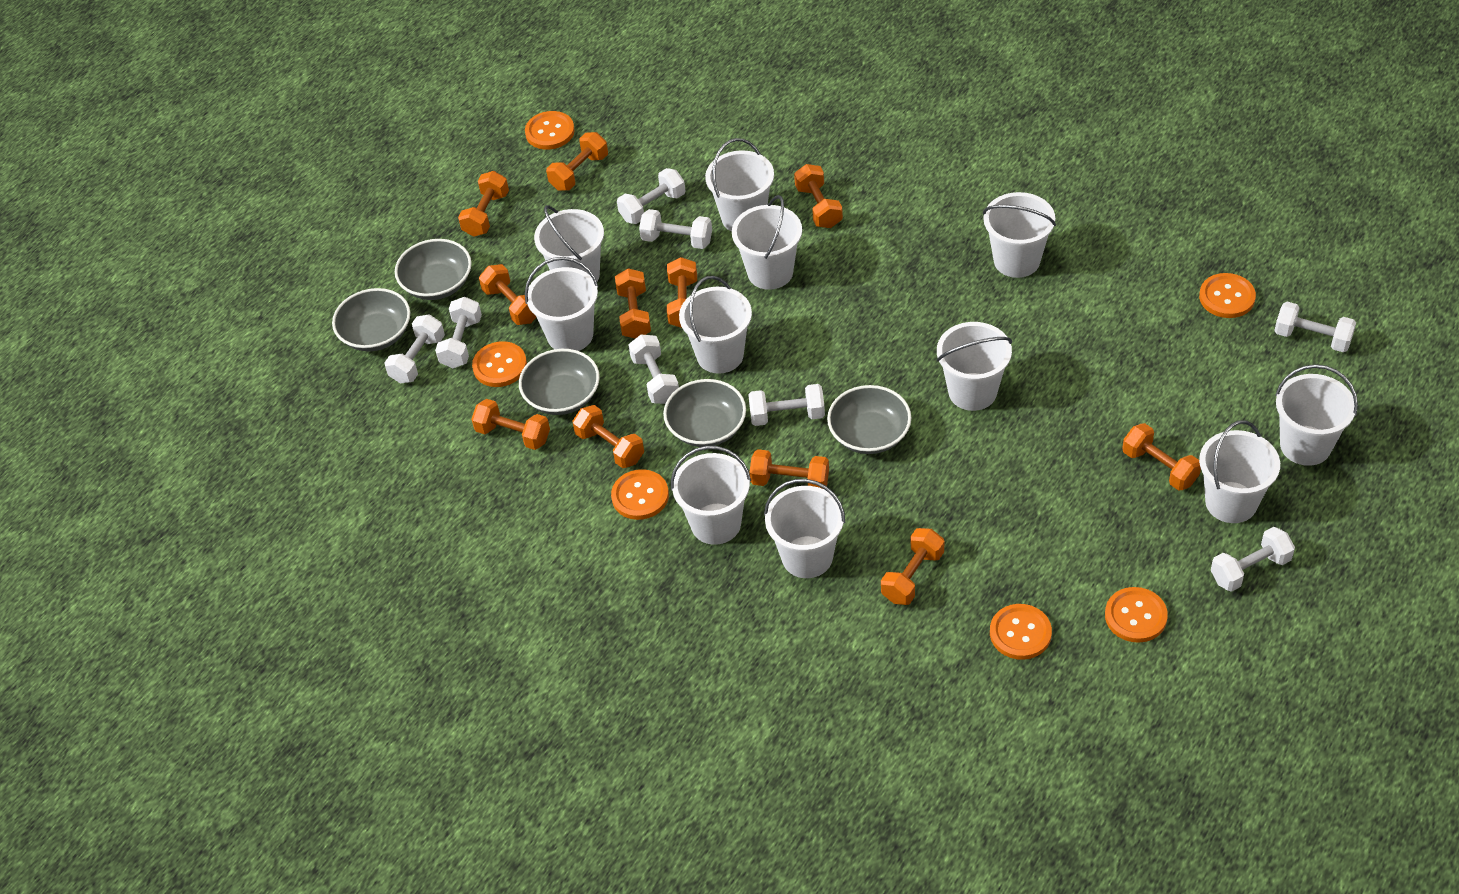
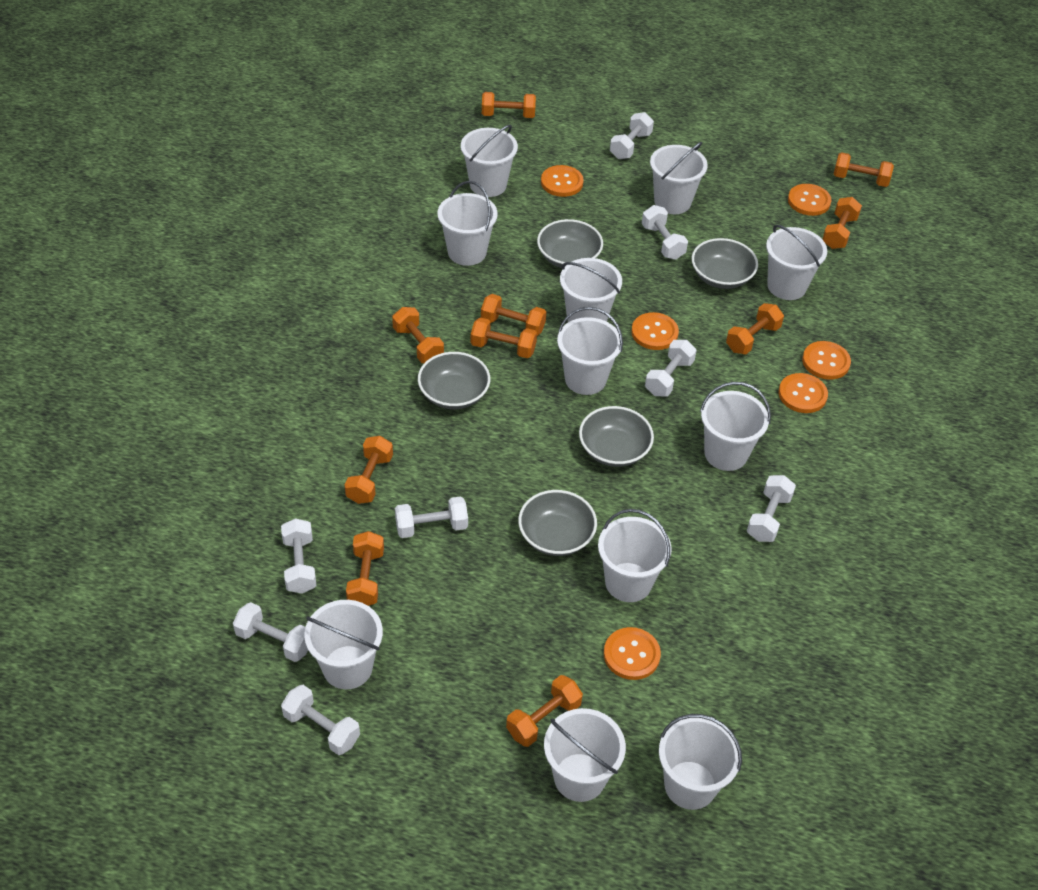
orange dumbbell: [458,171,509,237] [471,399,550,450] [479,264,536,325] [546,132,608,191] [572,405,644,468] [615,268,651,339] [667,257,697,328] [749,449,829,490] [794,164,843,228] [881,528,944,605] [1122,423,1201,491] = 11 -> [345,436,393,504] [346,531,384,606] [392,307,444,363] [471,317,537,358] [481,294,546,336] [482,92,536,118] [506,675,583,747] [726,303,784,354] [822,197,862,249] [834,152,894,187] = 10

